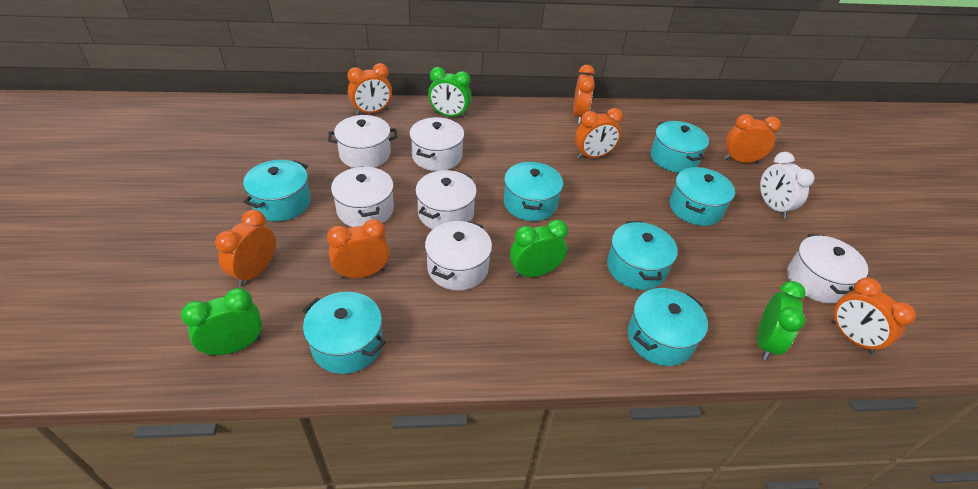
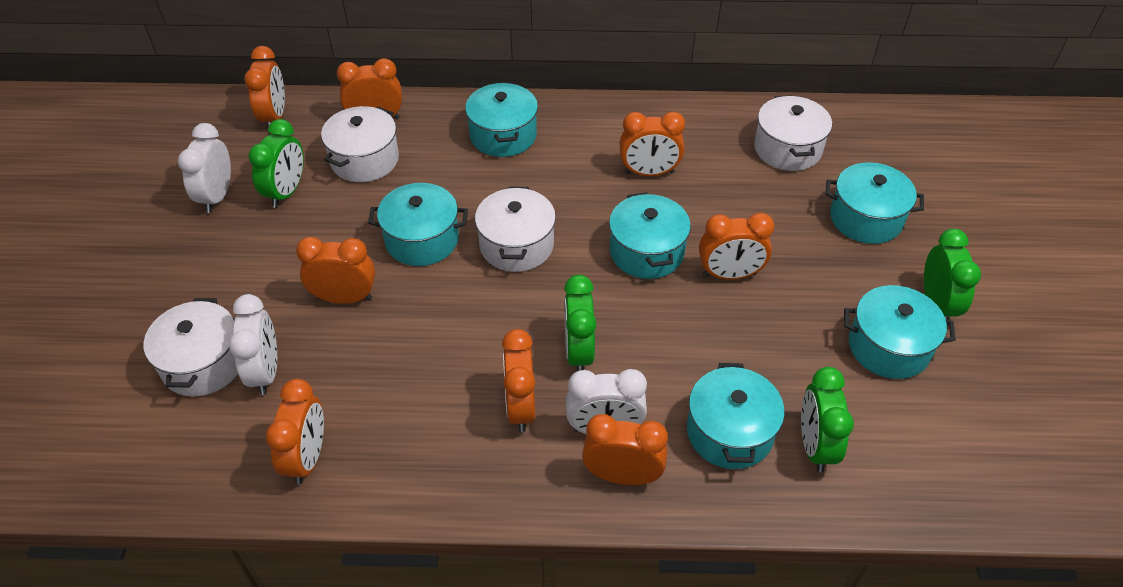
orange clock: [215,210,275,286] [327,219,390,279] [347,63,392,115] [573,65,595,123] [575,108,623,159] [724,114,781,163] [832,278,916,354] = 7 -> [244,46,285,127] [266,379,324,485] [296,237,375,304] [337,58,402,119] [502,329,535,432] [582,414,668,485] [620,112,685,176] [699,213,774,280] = 8
turquoise pot: [243,160,311,221] [303,292,386,374] [504,161,563,221] [607,221,678,290] [628,288,708,366] [651,121,709,173] [670,167,735,226] = 7 -> [368,183,468,266] [465,82,538,157] [609,192,691,279] [687,363,785,469] [825,162,924,244] [844,285,956,379] = 6
white clock: [760,152,815,218] = 1 -> [178,123,231,213] [229,294,277,395] [566,369,647,434] = 3
white pot: [328,115,397,168] [331,166,394,227] [409,117,464,171] [415,170,477,229] [425,220,492,290] [787,234,868,304] = 6 -> [143,298,238,397] [321,106,399,182] [475,186,556,272] [754,95,832,171] = 4

